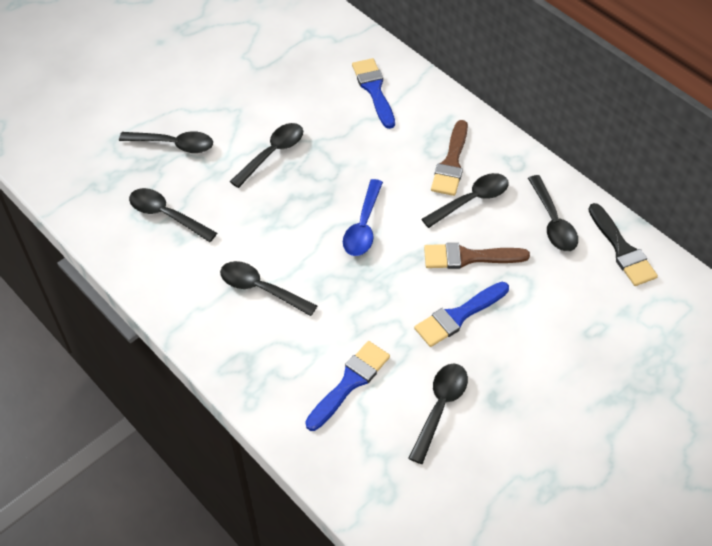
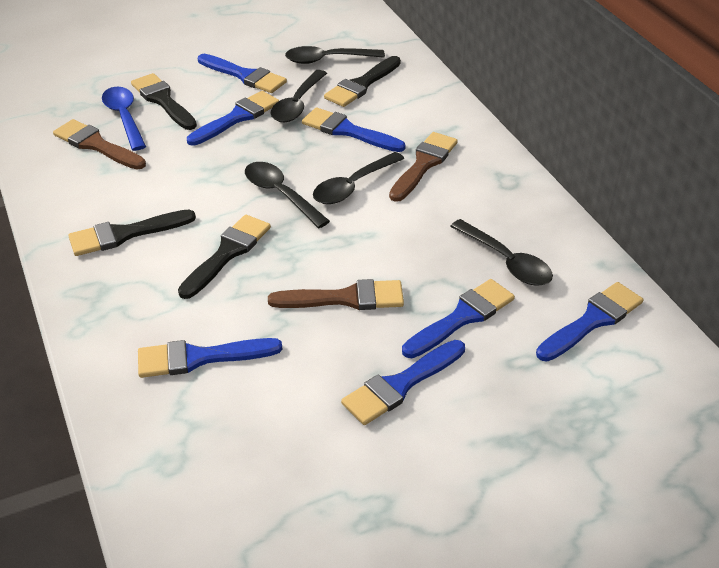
black brush: [588,203,658,286] = 1 -> [68,210,196,256] [131,73,197,130] [178,215,271,299] [324,56,401,107] = 4
black spoon: [119,131,213,153] [129,188,217,242] [220,261,317,316] [230,123,303,188] [408,364,468,464] [421,173,509,228] [528,175,578,251] = 7 -> [245,162,330,228] [270,70,327,122] [285,46,385,64] [313,152,404,204] [450,219,553,286] = 5
blue brush: [305,341,390,431] [352,58,395,129] [414,282,509,347] = 3 -> [138,338,282,378] [187,91,279,146] [198,54,287,93] [302,107,406,152] [341,340,465,425] [402,279,515,358] [536,282,643,362] = 7
brown brush: [424,243,530,269] [431,120,468,196] = 2 -> [53,119,146,170] [268,279,404,310] [389,132,458,202] = 3

